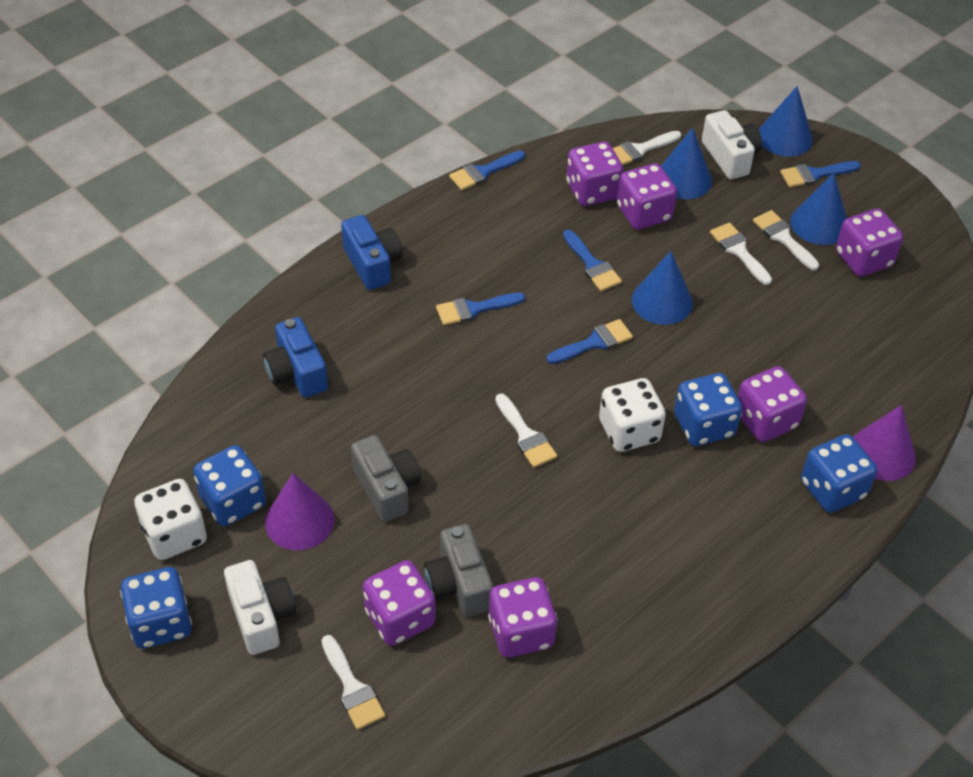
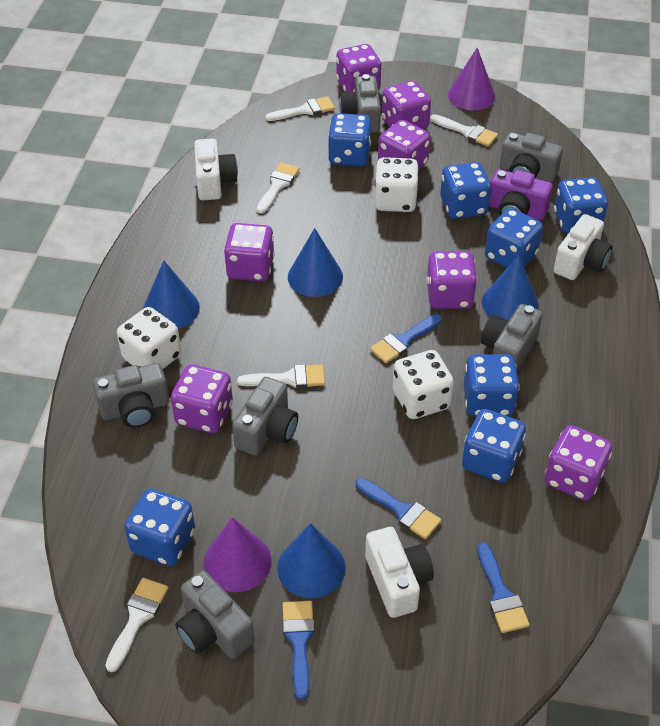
blue brush: [436,292,525,326] [449,151,525,190] [547,319,633,364] [563,230,622,291] [780,161,861,188] = 5 -> [283,601,314,700] [356,478,441,539] [370,314,442,363] [477,542,530,633] = 4
blue camera: [263,317,328,398] [341,215,403,290] = 2 -> none = 0
blue dice: [120,567,192,649] [193,445,266,526] [674,373,742,446] [801,434,877,513] = 4 -> [124,489,195,566] [328,113,371,167] [440,162,491,219] [462,409,526,483] [464,354,520,417] [485,208,543,268] [554,177,608,234] = 7
grey camera: [351,435,421,522] [424,524,493,617] = 2 -> [93,363,169,428] [175,570,254,659] [232,377,298,456] [339,74,381,133] [481,304,543,371] [500,132,563,183] = 6
purple camera: none = 0 -> [489,169,553,220] = 1
purple dice: [363,560,436,646] [488,577,557,658] [566,142,624,206] [617,163,677,230] [738,366,807,442] [836,209,903,277] = 6 -> [171,364,233,433] [224,223,275,282] [336,44,381,92] [378,120,430,169] [382,80,431,129] [426,251,477,309] [545,425,612,501] = 7
white camera: [224,560,296,655] [702,110,762,179] = 2 -> [194,139,238,200] [365,527,434,618] [553,214,613,280] = 3
white dice: [134,479,207,560] [599,378,666,452] = 2 -> [117,307,181,369] [375,157,419,212] [393,350,454,419] = 3

